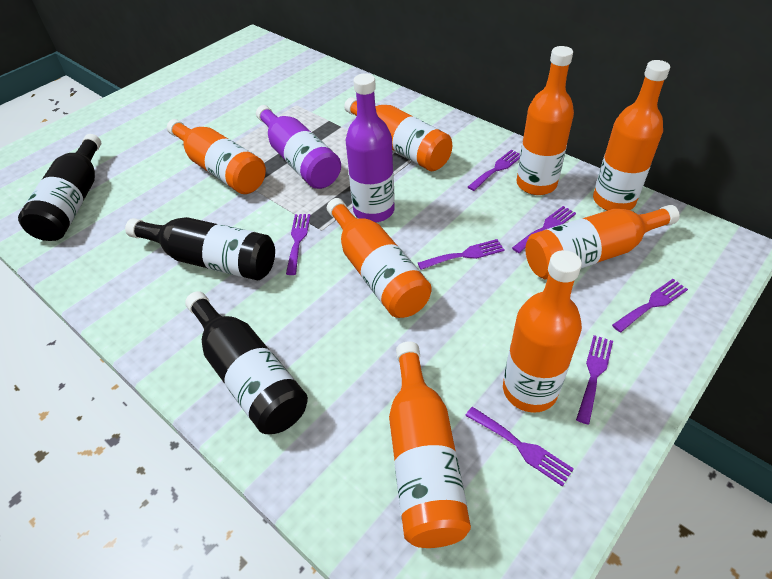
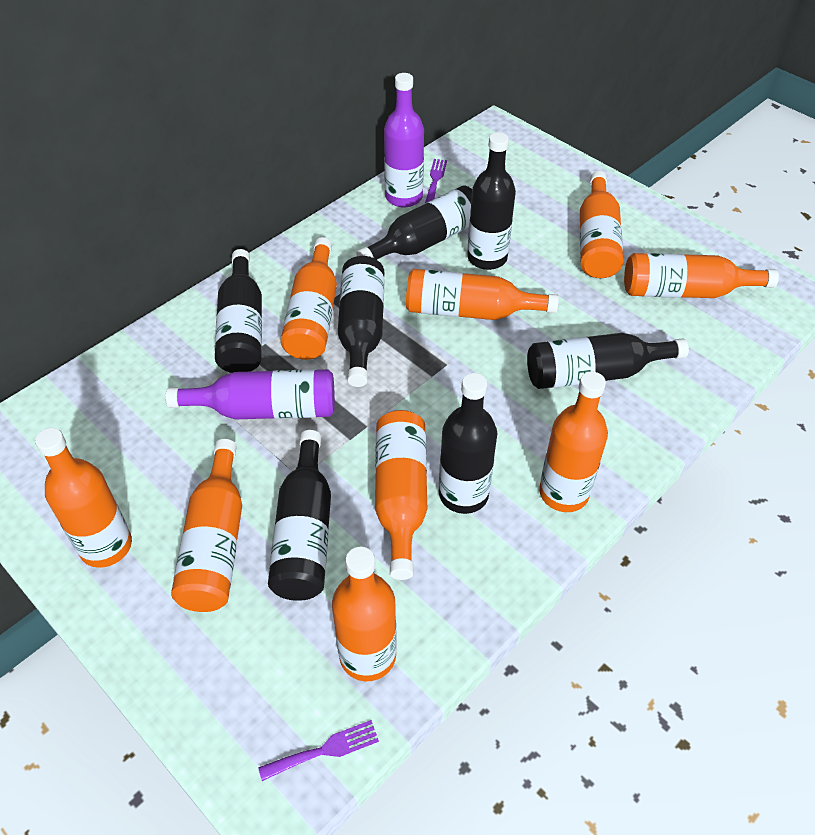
black bottle: [18,134,101,241] [125,217,275,280] [185,291,308,434] = 3 -> [215,249,262,373] [268,430,331,601] [338,256,384,387] [356,186,472,260] [439,373,497,514] [467,132,516,270] [527,333,689,389] = 7
orange bottle: [167,119,266,194] [327,198,432,318] [344,97,452,171] [389,341,471,548] [503,250,582,412] [516,46,574,195] [525,205,680,280] [593,60,670,211] = 8 -> [35,428,132,568] [171,439,242,612] [281,237,337,360] [332,547,397,681] [375,410,427,580] [406,269,559,320] [539,372,608,512] [580,171,623,278] [624,253,779,298] = 9
purple fork: [286,214,310,275] [418,239,505,270] [465,407,574,487] [468,150,520,191] [512,206,576,253] [576,335,613,424] [612,279,688,332] = 7 -> [258,720,379,781] [425,159,447,203] = 2

